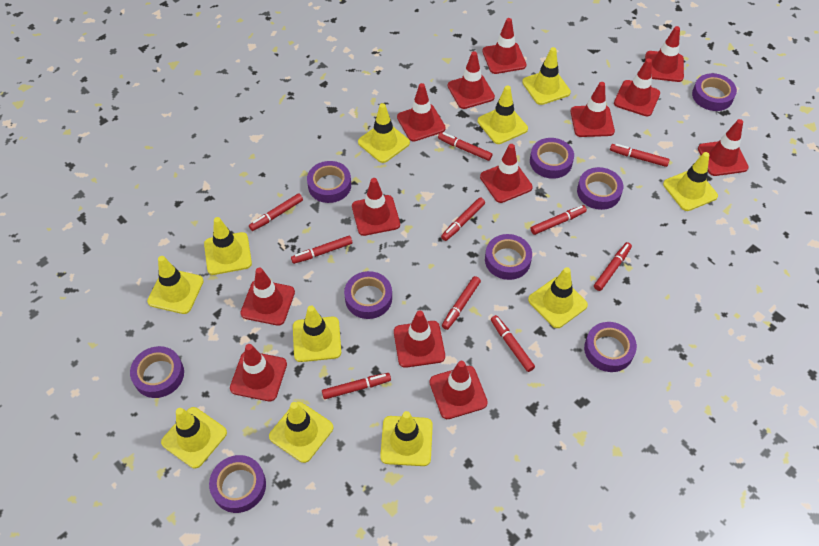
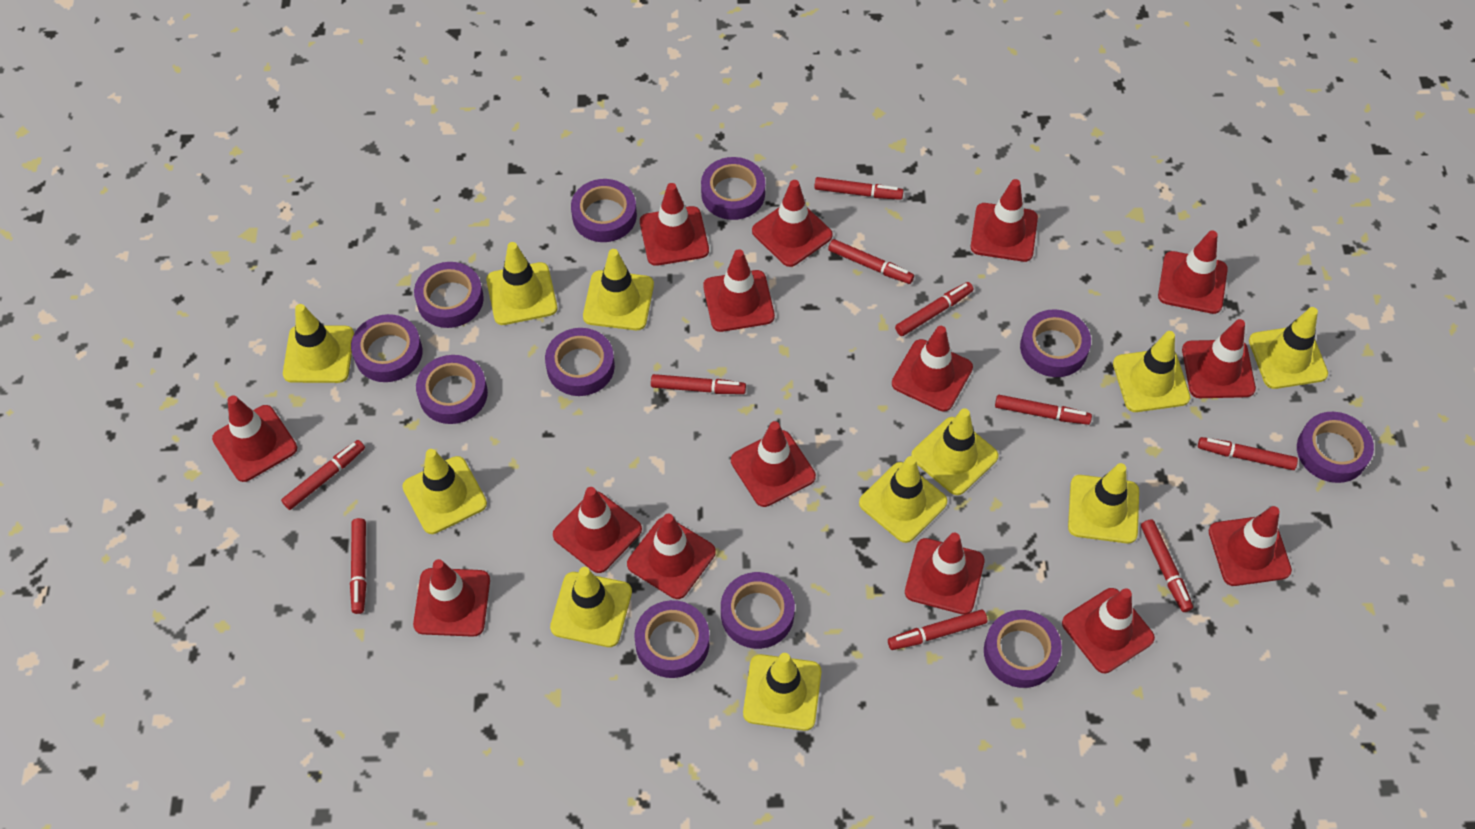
purple tape: [130,346,184,398] [209,455,266,513] [307,161,351,203] [344,271,392,319] [485,234,532,280] [530,138,574,179] [577,167,623,210] [584,322,637,372] [692,73,737,111] = 9 -> [351,314,422,382] [414,262,484,328] [416,355,488,424] [545,328,615,396] [571,179,637,242] [634,600,710,678] [701,157,765,220] [721,572,795,649] [984,610,1062,688] [1020,309,1091,377] [1297,412,1374,483] = 11
red traffic cone: [230,344,287,401] [240,268,295,326] [352,178,400,236] [394,310,445,368] [397,83,446,141] [430,361,488,419] [448,51,495,109] [480,144,533,203] [482,18,526,74] [571,82,615,137] [614,58,660,116] [645,26,684,82] [698,119,749,176] = 13 -> [212,395,297,482] [413,559,490,637] [553,487,642,573] [627,514,716,599] [640,183,709,266] [703,249,775,332] [731,421,816,507] [752,180,833,267] [892,326,973,412] [905,532,985,614] [971,179,1038,262] [1062,588,1155,673] [1158,230,1228,314] [1182,319,1256,398] [1209,506,1292,586] = 15

